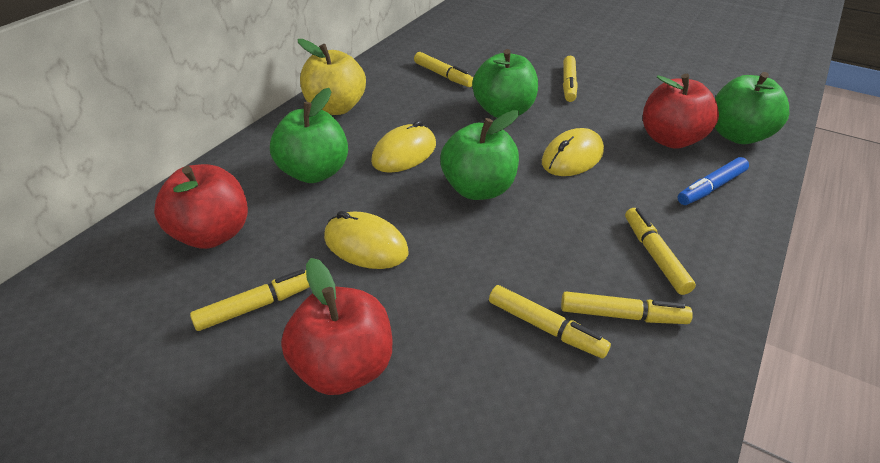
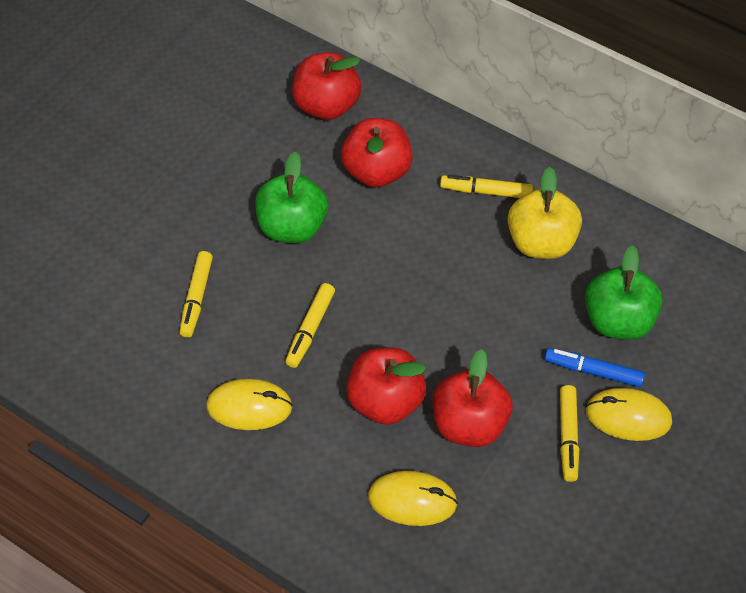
green apple: [270,88,348,183] [440,110,519,200] [472,49,538,118] [715,72,789,144] = 4 -> [255,152,328,243] [585,245,663,340] = 2
red apple: [154,164,248,249] [281,258,392,395] [643,74,719,149] = 3 -> [292,52,361,120] [341,118,413,188] [346,347,426,425] [433,349,513,447] = 4
yellow marker: [190,269,310,331] [414,52,473,87] [489,285,611,359] [561,291,693,324] [563,56,578,102] [625,208,696,295] = 6 -> [179,251,213,338] [285,283,335,368] [440,175,533,198] [560,385,579,482] = 4

